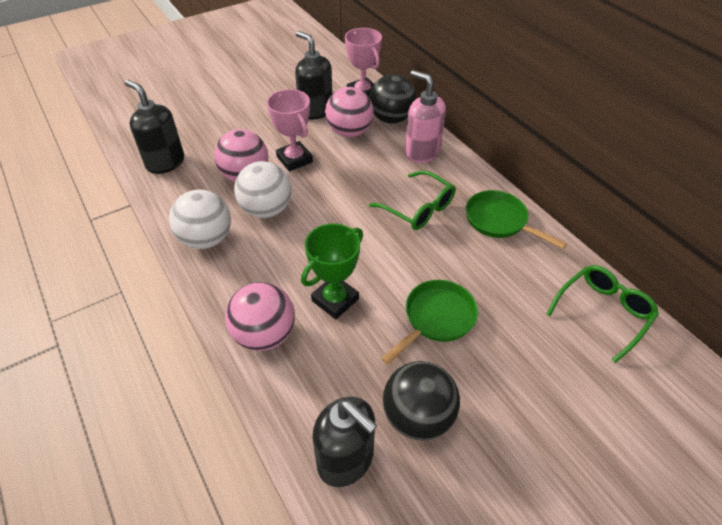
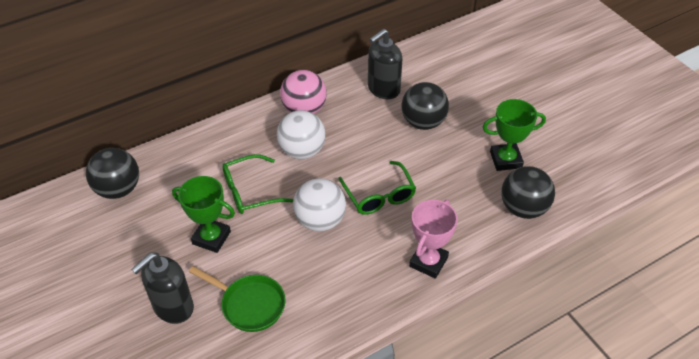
black ball: [369,74,416,124] [383,361,460,440] = 2 -> [86,148,139,199] [401,82,449,130] [501,166,555,219] = 3
black soap dispenser: [125,80,184,174] [295,31,332,120] [312,396,377,487] = 3 -> [131,253,194,324] [368,29,402,99] = 2
green pan: [381,280,478,365] [466,190,567,249] = 2 -> [189,266,285,332] = 1
green trophy: [301,223,363,319] = 1 -> [172,176,235,253] [483,99,546,171] = 2
pink ball: [214,129,268,182] [225,282,295,351] [325,87,374,137] = 3 -> [280,70,327,114] = 1
pink soap dispenser: [405,70,446,163] = 1 -> none = 0
pink trophy: [267,89,313,172] [345,28,382,97] = 2 -> [409,200,458,279] = 1

